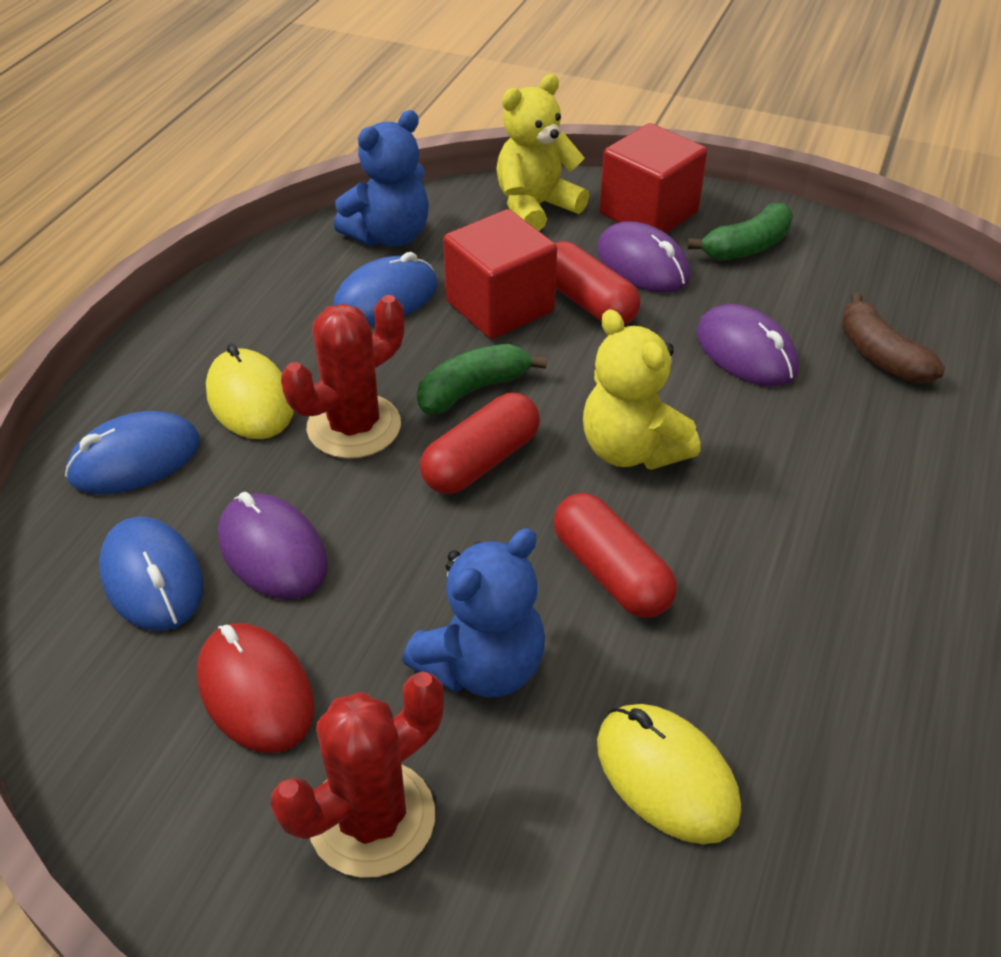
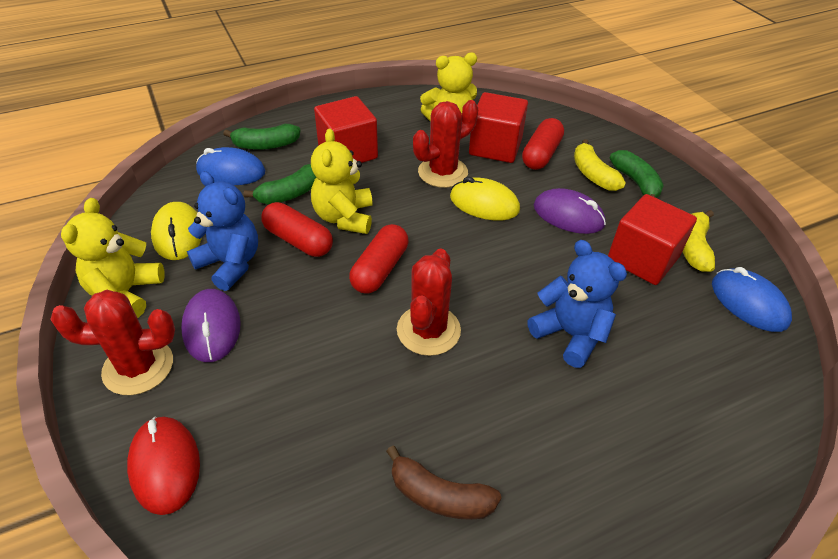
blue mouse: [65,411,200,494] [99,517,204,631] [333,252,437,325] = 3 -> [196,147,265,185] [712,267,792,332] = 2
green banana: [417,344,547,414] [687,203,793,261] = 2 -> [223,124,301,150] [244,164,316,204] [609,150,664,198] = 3
purple mouse: [218,492,328,599] [597,221,690,293] [696,304,799,386] = 3 -> [181,289,241,362] [534,188,606,234] = 2
red cactus: [271,671,444,878] [281,295,404,459] = 2 -> [50,290,175,395] [397,249,461,356] [413,100,478,188] = 3
red cube: [443,209,557,339] [599,123,707,233] = 2 -> [314,96,378,163] [469,92,528,163] [608,194,697,285] = 3
yellow banana: none = 0 -> [574,139,626,191] [682,210,715,272] = 2
yellow teddy bear: [497,74,589,231] [583,309,700,470] = 2 -> [61,198,165,318] [311,128,373,234] [420,52,477,121] = 3

